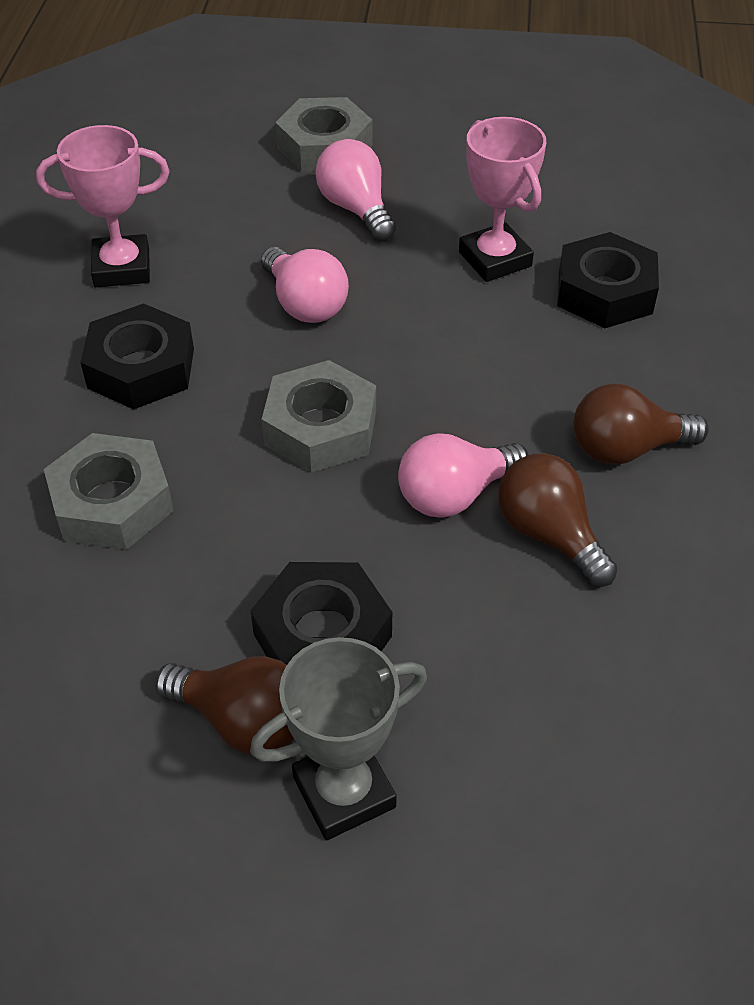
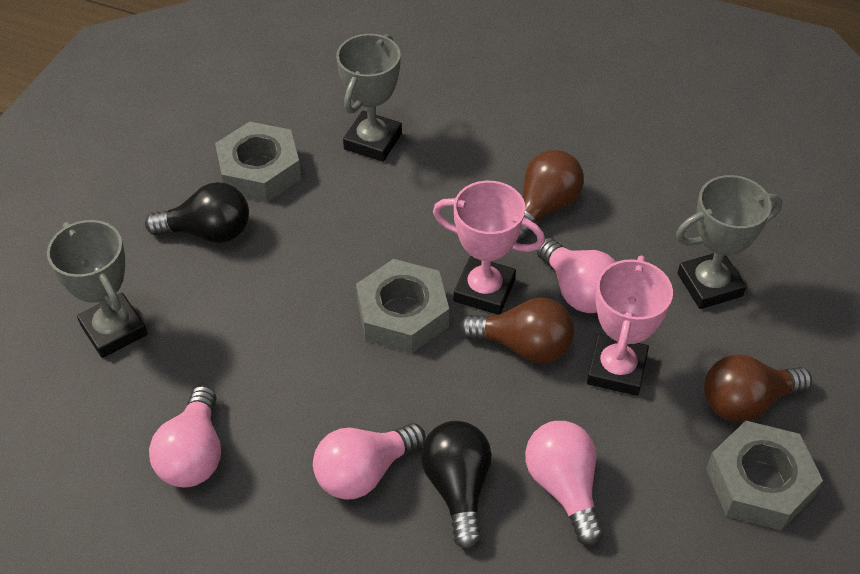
black light bulb: none = 0 -> [145,182,249,243] [421,421,492,550] = 2
black nut: [80,303,194,410] [251,562,392,665] [557,232,659,328] = 3 -> none = 0
grey trophy: [250,637,427,840] = 1 -> [47,220,147,358] [336,34,402,162] [676,175,782,309] = 3
pink light bulb: [261,247,349,323] [315,139,396,241] [398,433,529,518] = 3 -> [149,385,221,487] [313,423,426,500] [525,421,603,546] [536,238,616,313] = 4

